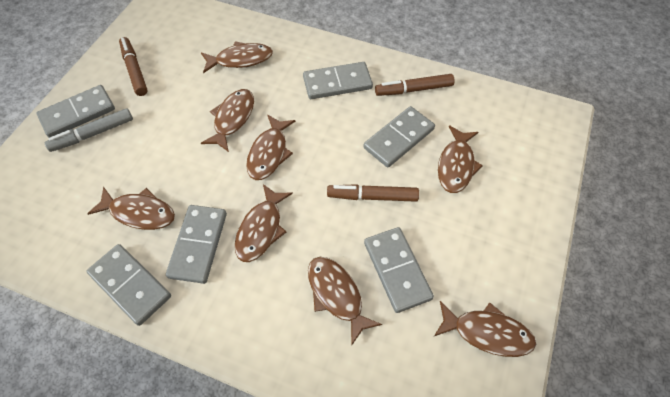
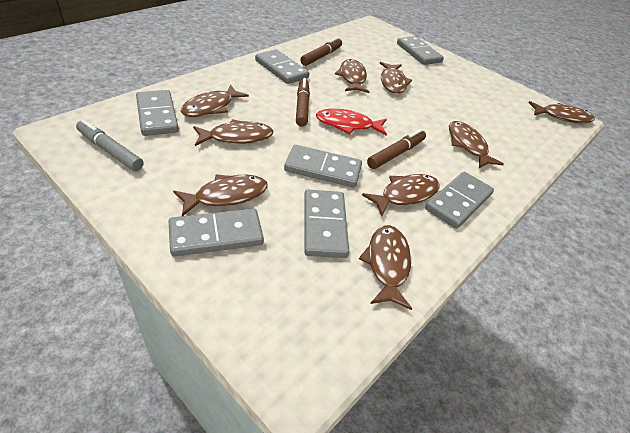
brown fish: [87,187,175,230] [201,41,273,73] [201,89,254,152] [235,184,293,262] [246,114,295,180] [308,257,382,345] [434,301,536,357] [438,125,483,193] = 8 -> [173,174,268,216] [181,84,249,117] [193,119,273,146] [335,59,369,93] [359,225,412,310] [362,174,440,216] [380,62,412,94] [449,121,504,168] [529,101,595,123] = 9
grey domino: [36,85,115,138] [86,244,171,326] [166,205,227,284] [303,62,373,99] [363,106,435,167] [364,227,434,313] = 6 -> [136,90,179,136] [169,208,264,257] [255,49,309,84] [284,145,362,188] [304,190,349,258] [397,36,444,65] [425,172,494,229] = 7
red fish: none = 0 -> [316,109,387,135] = 1

